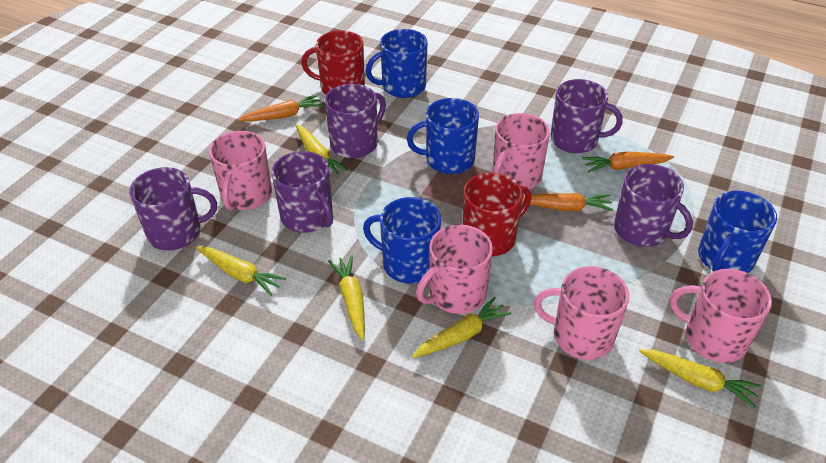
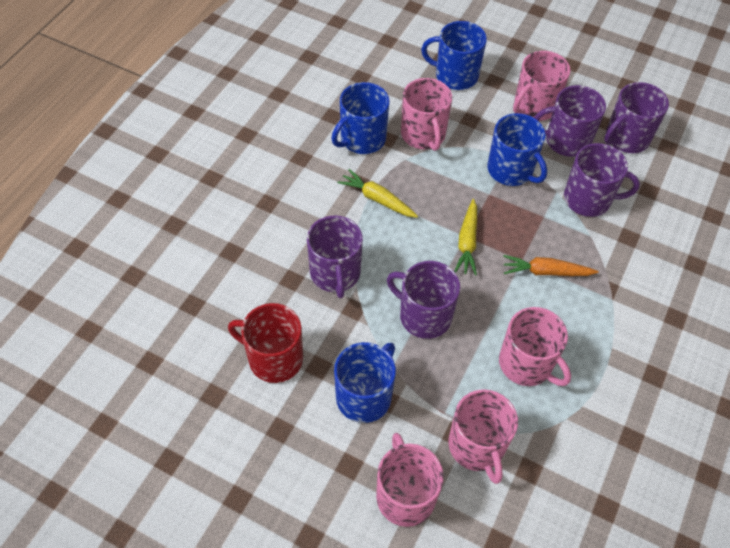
orange carrot: [237,94,323,121] [522,193,613,211] [582,152,674,172] = 3 -> [503,255,598,276] = 1
red mug: [301,31,365,95] [462,173,532,256] = 2 -> [228,303,303,383] = 1
yellow carrot: [196,246,286,296] [296,125,347,175] [328,255,365,340] [412,297,511,358] [639,349,761,408] = 5 -> [337,169,418,218] [454,199,477,276] = 2

